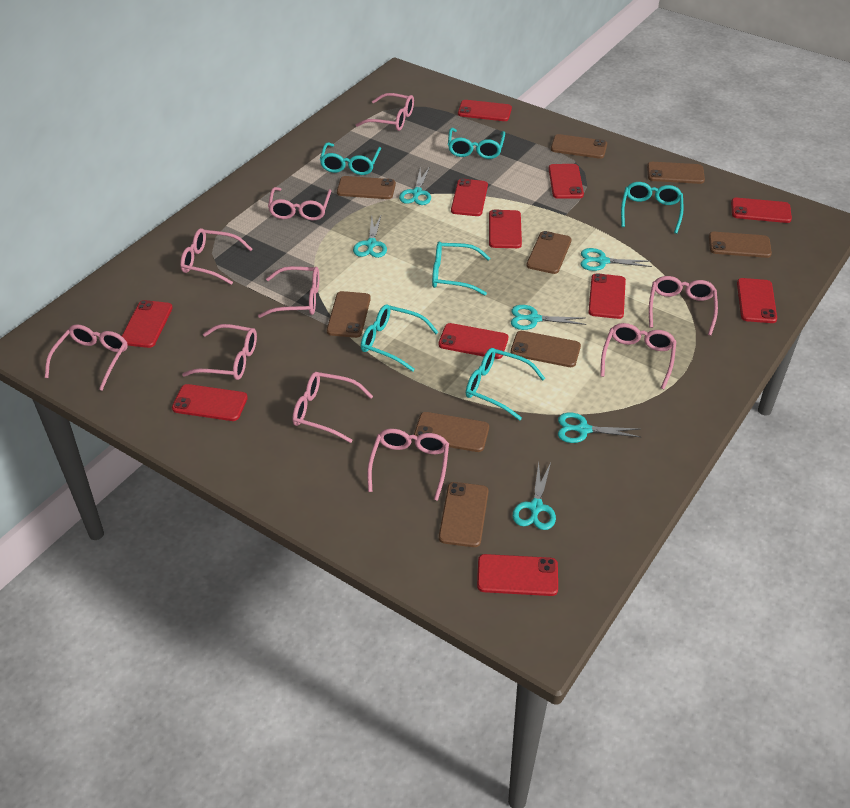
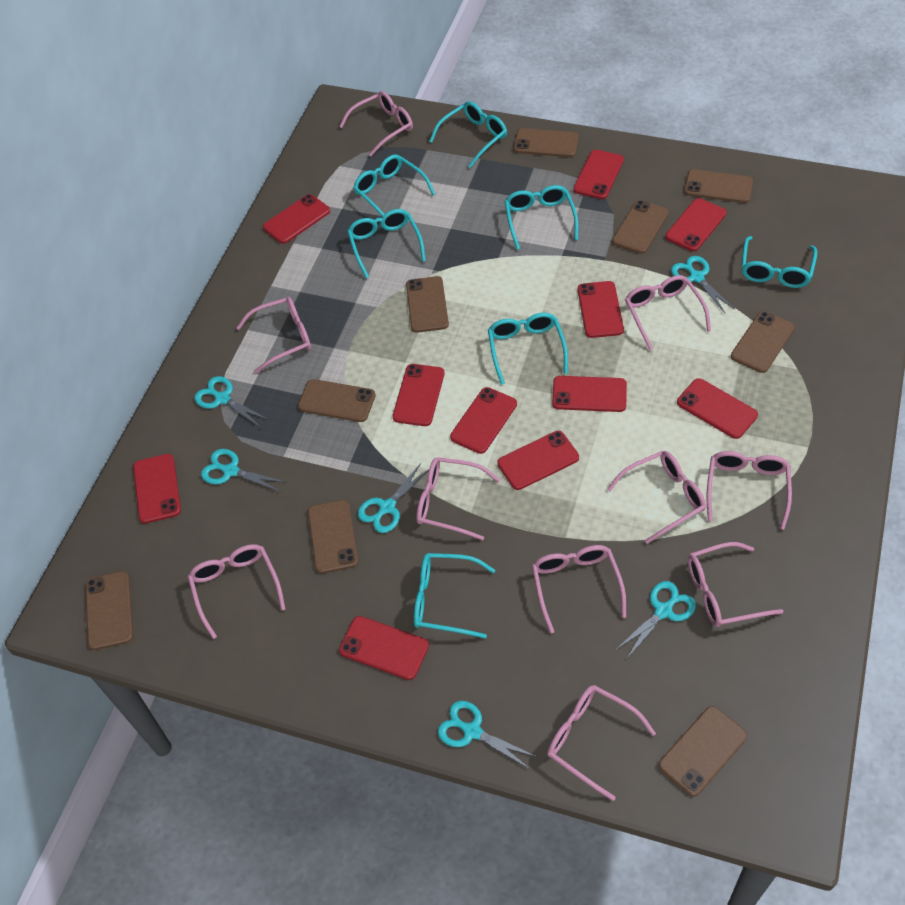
turquoise glasses: [320,142,381,175] [361,304,438,372] [432,242,490,295] [448,128,505,159] [466,348,545,420] [621,182,683,234] = 6 -> [347,209,426,278] [353,154,435,216] [414,553,495,639] [429,101,507,168] [488,313,568,385] [504,185,578,250] [741,236,817,288] = 7

